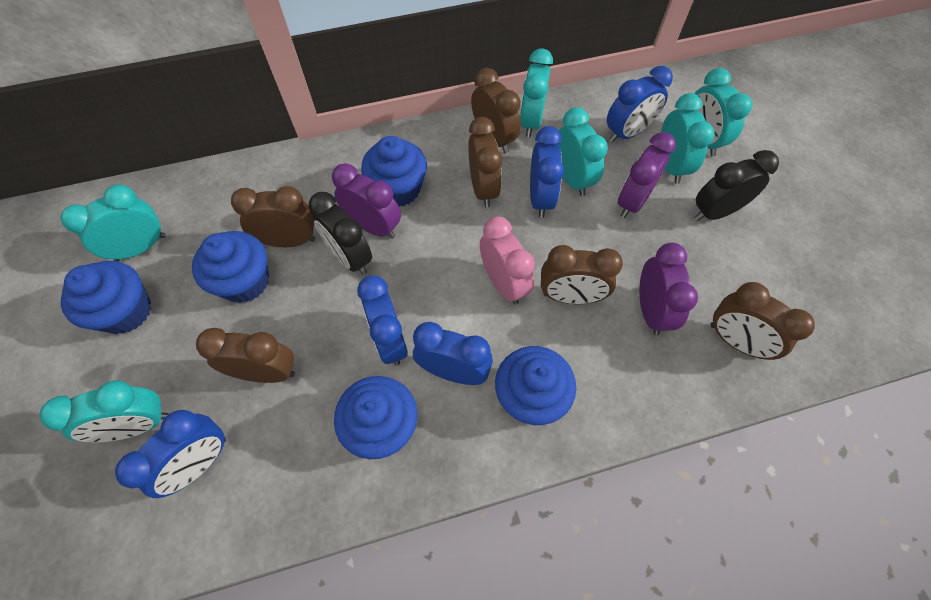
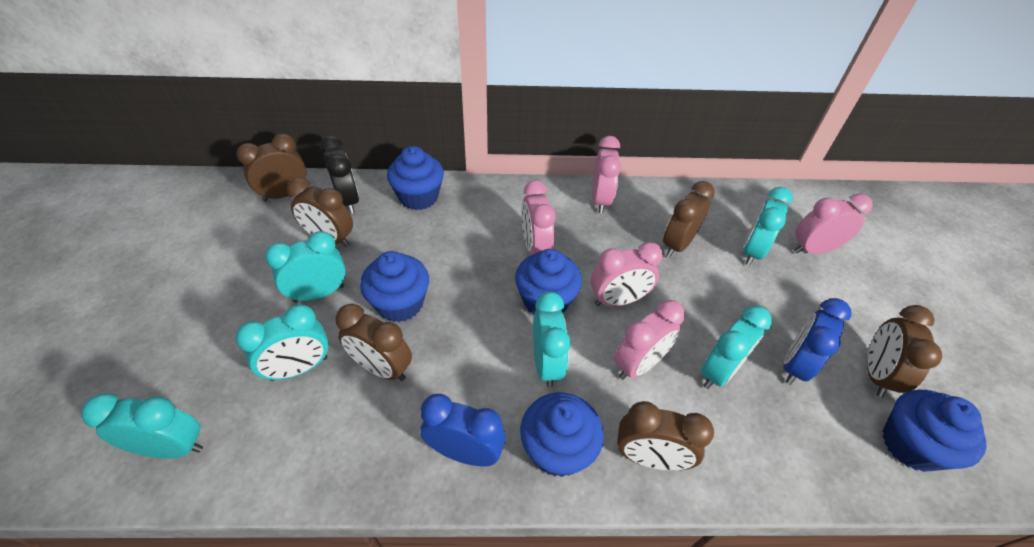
black clock: [309,192,372,275] [695,150,779,221] = 2 -> [320,136,359,214] = 1
blue clock: [115,410,226,498] [357,275,408,365] [413,322,493,385] [530,126,564,218] [607,66,673,143] = 5 -> [421,394,506,466] [783,298,852,385] = 2
pink clock: [480,216,535,305] = 1 -> [521,180,556,255] [591,242,663,306] [592,136,621,213] [614,300,685,380] [794,193,873,254] = 5
purple clock: [332,163,401,239] [618,132,676,218] [639,243,698,335] = 3 -> none = 0

